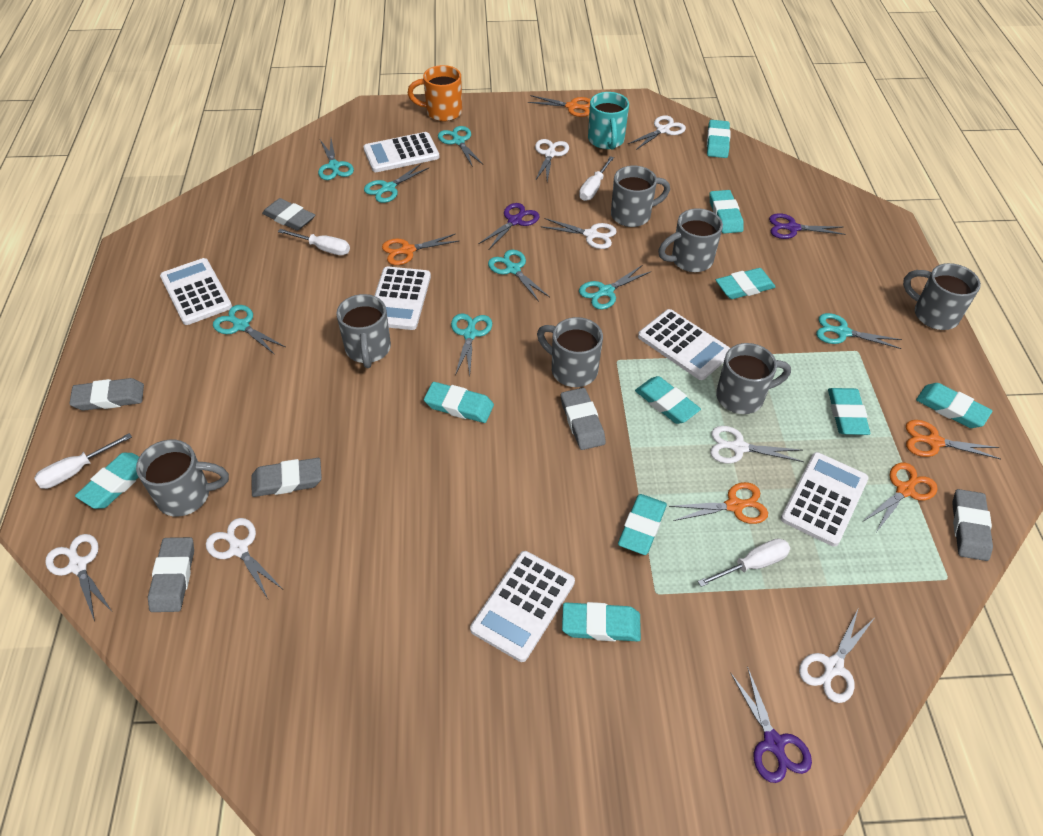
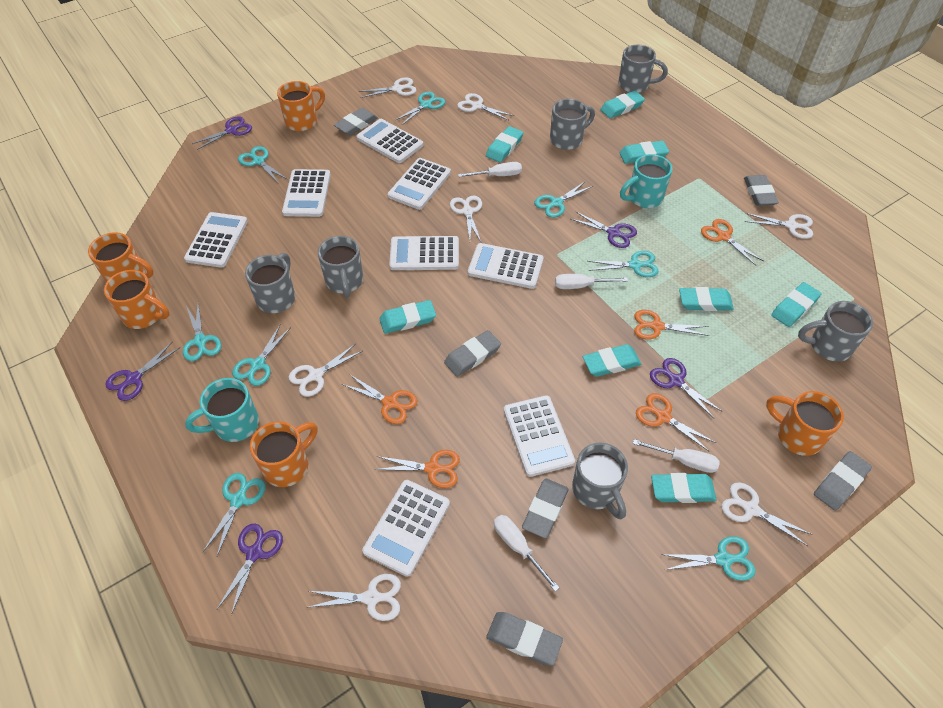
grey mug: [136,440,229,517] [336,294,391,368] [537,317,603,387] [611,166,670,227] [658,208,723,272] [716,343,791,414] [903,263,981,330] = 7 -> [245,253,295,313] [318,236,363,298] [550,99,595,150] [572,443,628,520] [618,45,668,93] [798,301,873,362] = 6
orange mug: [408,65,462,121] = 1 -> [88,232,154,282] [104,270,169,329] [250,421,318,487] [277,81,325,131] [766,391,844,456] = 5
purple scissors: [478,203,540,249] [731,667,812,783] [769,213,846,239] = 3 -> [105,342,179,401] [192,117,252,150] [217,523,283,615] [571,211,637,248] [650,358,723,419] = 5
turquoise eraser: [75,453,139,509] [424,382,494,423] [562,602,641,642] [618,494,667,555] [635,376,701,424] [707,120,730,158] [710,190,744,233] [716,268,776,299] [828,388,871,435] [916,383,992,428] = 10 -> [379,300,436,334] [486,126,524,162] [582,344,641,377] [600,90,645,118] [619,141,669,164] [651,473,717,503] [679,287,734,311] [771,282,821,327] = 8
turquoise mug: [588,92,629,149] = 1 -> [185,378,259,442] [620,154,672,208] = 2
white calculator: [160,258,232,325] [363,132,440,172] [374,267,431,330] [470,551,575,662] [638,309,730,380] [781,452,869,547] = 6 -> [184,212,248,268] [282,169,331,217] [357,119,423,163] [362,480,450,577] [388,158,451,210] [389,236,459,270] [468,243,544,289] [503,395,575,477] = 8

